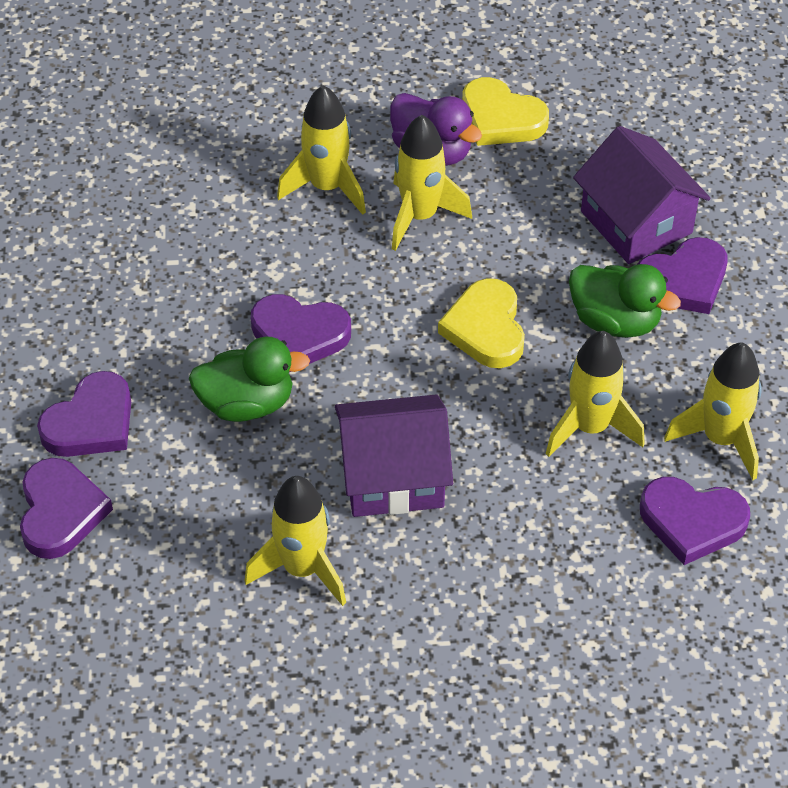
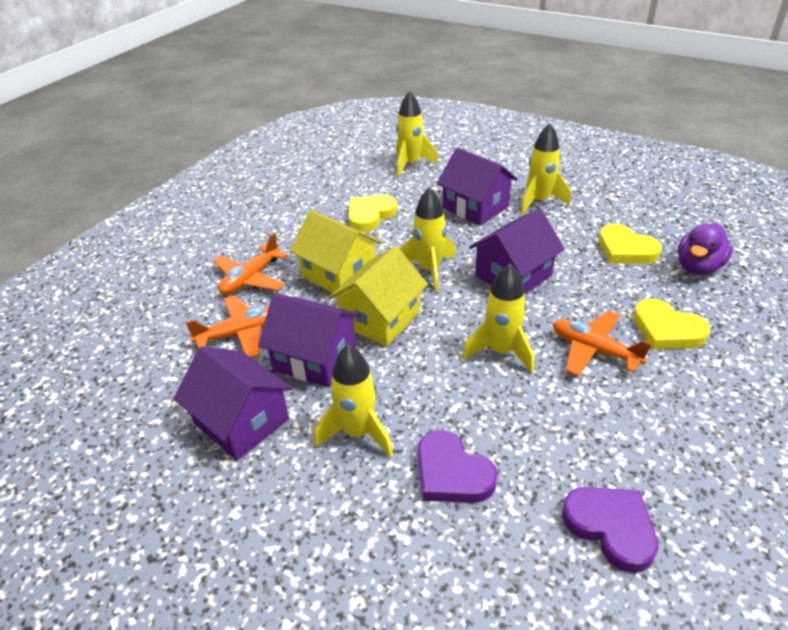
green duck: [189,336,310,422] [569,264,681,338] = 2 -> none = 0
orange plane: none = 0 -> [185,295,269,358] [213,233,288,295] [553,311,652,376] = 3
purple heart: [20,458,113,559] [37,371,131,457] [251,294,351,364] [637,237,728,314] [640,477,750,565] = 5 -> [418,430,497,503] [562,487,658,573] = 2
purple house: [335,394,453,517] [573,126,711,264] = 2 -> [173,346,293,460] [258,294,360,387] [437,148,518,226] [469,209,564,294] = 4
yellow heart: [438,278,525,368] [462,77,549,146] = 2 -> [349,195,397,232] [598,224,662,264] [633,299,710,349] = 3
yellow house: none = 0 -> [290,210,382,293] [328,246,428,346] = 2

